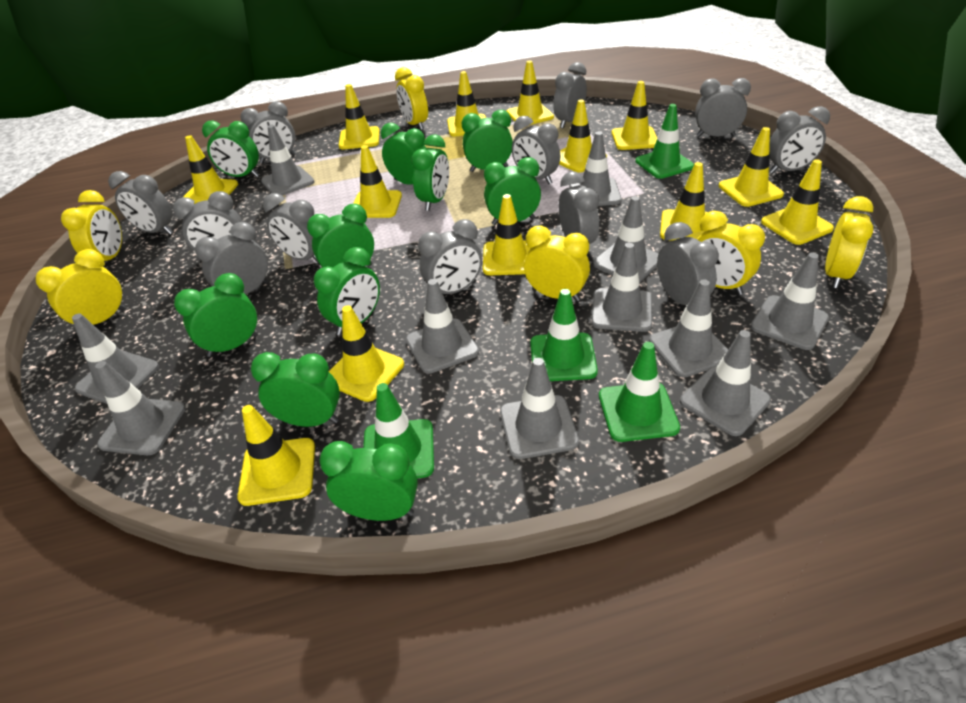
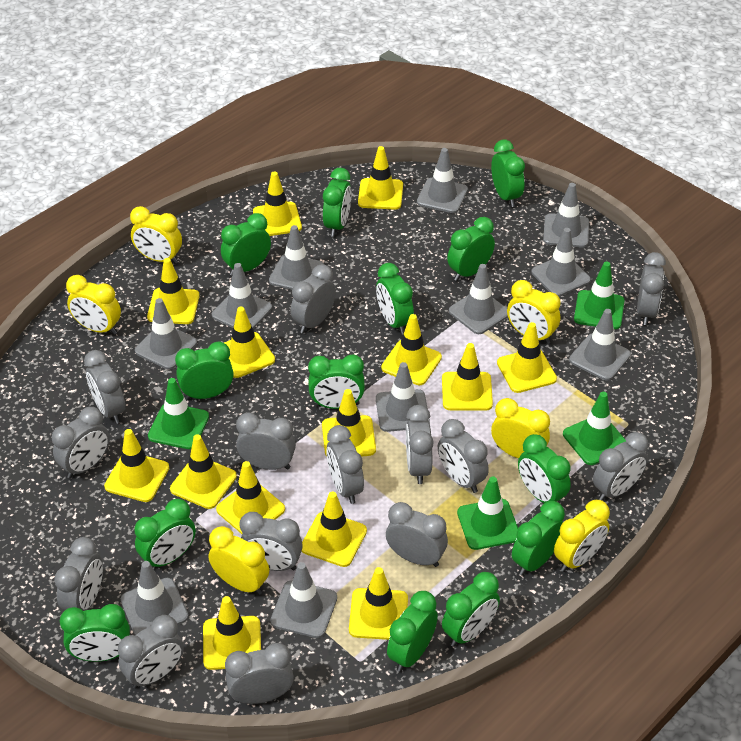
green clock: [174,273,258,357] [202,120,259,177] [251,352,340,427] [307,204,374,267] [314,247,380,336] [319,441,418,521] [381,123,426,185] [411,134,449,211] [462,110,513,172] [484,157,541,225] = 10 -> [60,604,130,662] [134,499,196,567] [175,341,233,400] [221,213,271,276] [308,354,365,409] [323,168,352,237] [376,263,414,334] [387,591,438,672] [442,572,500,647] [447,217,495,281] [491,140,525,207] [512,501,565,576] [518,434,571,503] = 13
grey clock: [108,171,173,235] [173,191,242,251] [195,222,268,294] [241,101,296,164] [263,193,319,263] [418,219,482,294] [512,116,560,184] [553,62,587,128] [559,171,599,254] [657,222,719,305] [695,78,751,137] [769,106,830,174] = 12 -> [52,407,110,478] [54,537,103,611] [84,350,125,424] [118,615,184,689] [225,643,294,704] [236,412,296,470] [240,512,303,571] [291,264,336,334] [326,425,364,504] [386,502,448,567] [406,405,434,484] [438,419,489,493] [593,432,648,501] [637,252,666,325] = 14
yellow traffic cone: [183,135,238,204] [237,405,315,506] [329,305,404,402] [339,84,380,150] [353,145,402,218] [447,71,486,137] [483,194,531,275] [507,60,554,125] [559,99,607,173] [612,81,657,150] [660,162,708,241] [719,127,784,207] [761,159,834,245] = 13 -> [104,429,169,502] [147,258,200,324] [170,434,237,509] [203,596,261,670] [216,461,285,534] [224,307,275,378] [253,171,302,236] [302,491,367,567] [322,389,376,457] [349,567,408,640] [358,146,403,210] [381,314,442,385] [442,343,493,411] [497,322,557,393] = 14

